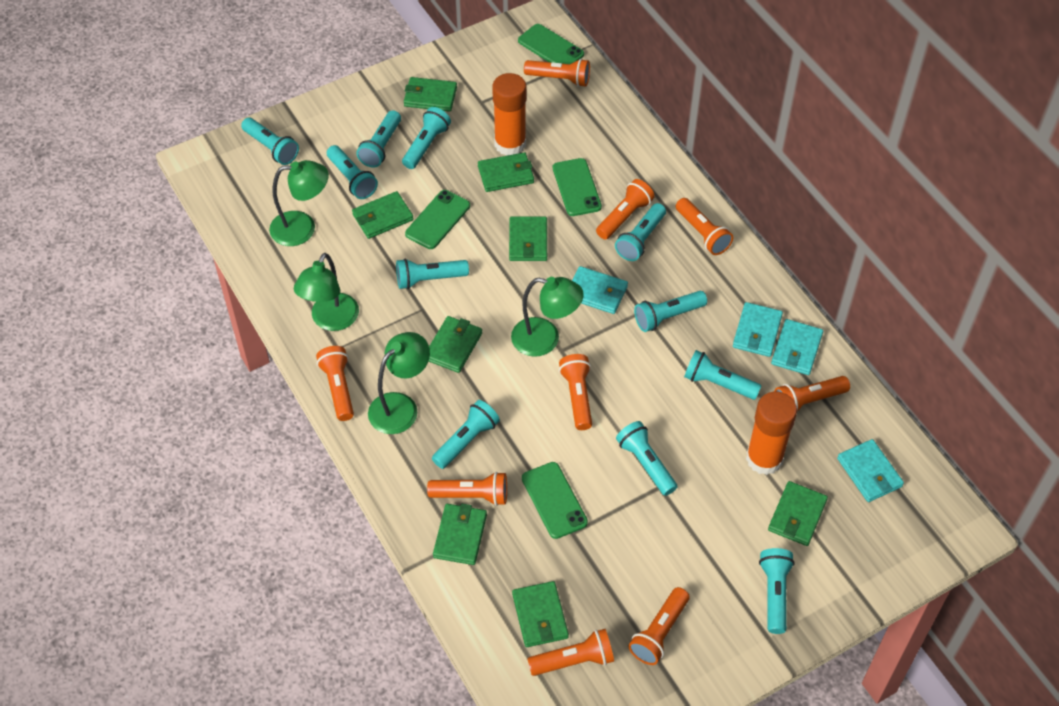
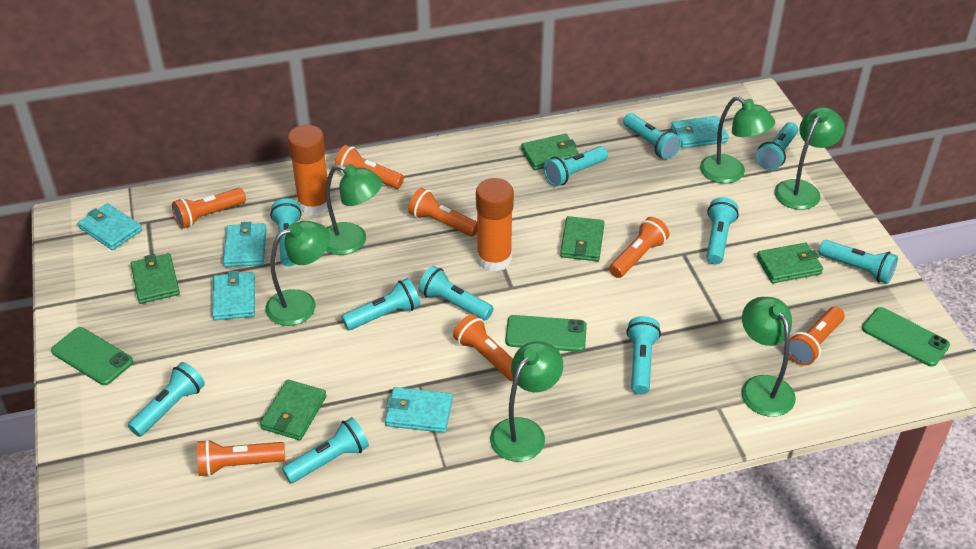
green lamp: [269,160,329,246] [294,253,359,331] [368,332,430,434] [511,277,584,357] = 4 -> [265,221,330,326] [326,164,383,255] [490,341,563,462] [700,96,775,183] [741,297,796,417] [774,107,845,210] = 6
green phone: [405,190,470,249] [518,24,584,64] [522,462,588,539] [553,158,602,216] = 4 -> [51,327,133,385] [505,315,587,352] [862,307,950,367] = 3
green wallet: [352,191,414,239] [404,77,457,112] [429,316,482,373] [433,503,487,565] [478,152,534,192] [509,217,547,261] [512,581,569,647] [768,481,828,546] = 8 -> [131,253,180,304] [260,380,327,440] [521,134,579,170] [560,216,605,261] [756,242,823,283] = 5
orange flashlight: [316,346,354,421] [427,472,507,506] [524,59,590,87] [527,629,614,676] [559,354,592,430] [596,179,654,240] [629,587,690,665] [676,198,733,255] [774,376,850,412] = 9 -> [172,188,246,229] [197,439,285,477] [335,145,404,189] [408,188,477,237] [453,314,514,382] [609,217,669,278] [789,307,845,365] = 7
turquoise wallet: [572,266,628,314] [733,302,783,357] [771,319,823,375] [837,439,904,502] = 4 -> [78,203,142,250] [212,271,255,320] [223,222,267,267] [385,387,453,433] [671,116,729,148] = 5

